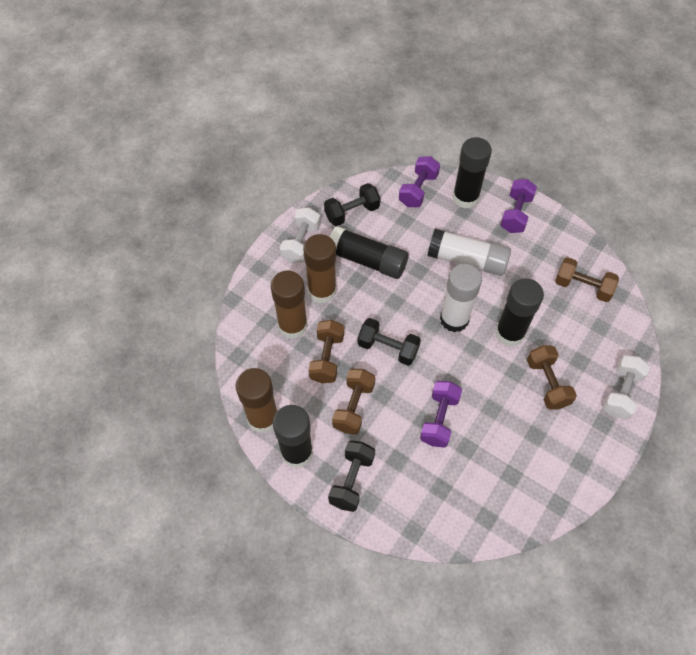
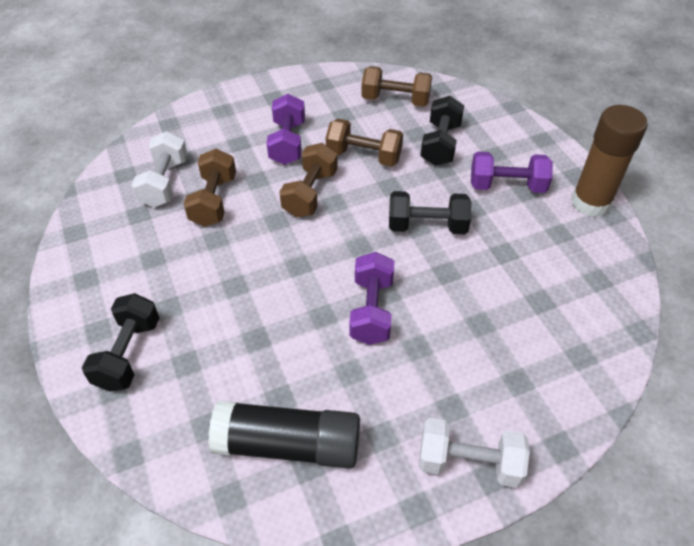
black glue stick: [273,405,313,468] [330,226,409,279] [452,137,492,209] [495,278,544,347] = 4 -> [208,401,360,469] = 1
brown glue stick: [235,368,277,433] [271,271,308,339] [303,234,336,303] = 3 -> [571,105,648,217] = 1
white glue stick: [428,229,511,276] [440,264,482,332] = 2 -> none = 0

